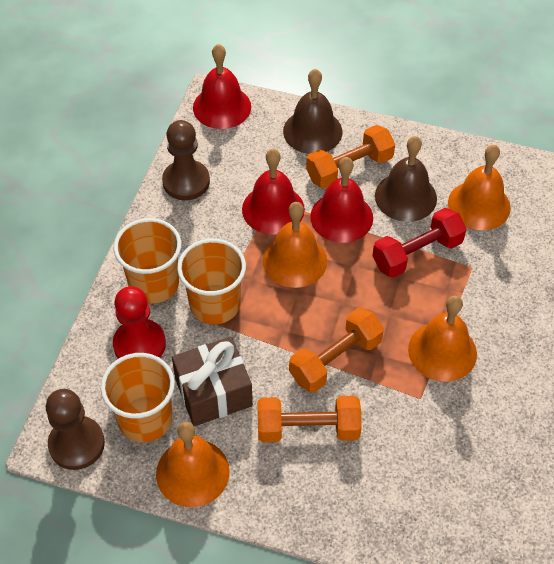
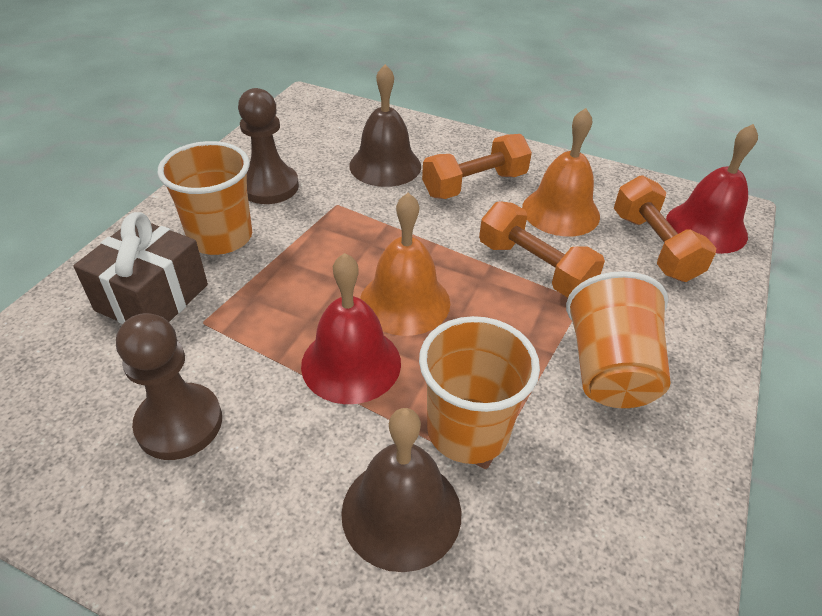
orange bell: [156,422,230,507] [263,202,327,288] [408,296,477,382] [448,145,511,230] = 4 -> [360,192,450,336] [522,108,600,236] = 2
red bell: [193,44,251,129] [242,149,305,235] [310,157,373,243] = 3 -> [301,253,401,404] [666,124,758,254] = 2
red dumbbell: [372,208,466,278] = 1 -> none = 0
red pawn: [113,286,166,359] = 1 -> none = 0

